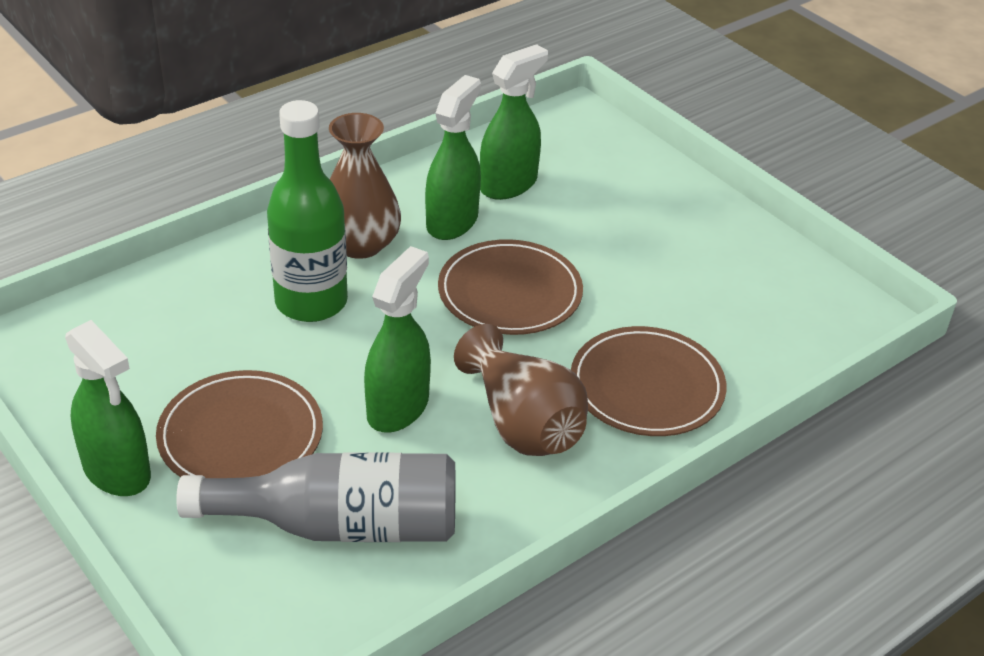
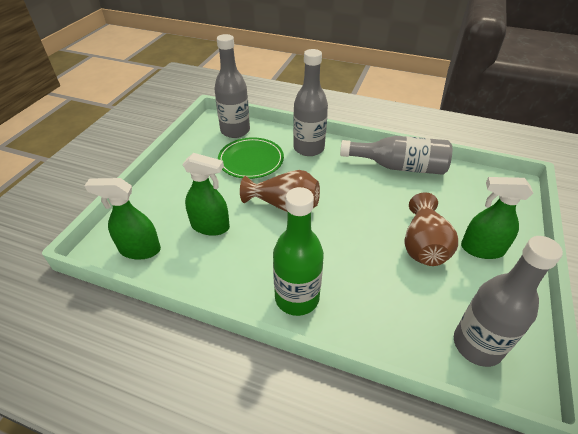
brown plate: [156,370,323,478] [438,239,583,335] [571,326,726,436] = 3 -> none = 0
green plate: none = 0 -> [218,137,284,179] = 1
green spray bottle: [65,320,151,496] [364,246,431,432] [425,75,481,240] [480,44,548,200] = 4 -> [84,178,161,260] [182,153,230,236] [461,177,533,259] = 3
grey bottle: [176,452,455,542] = 1 -> [214,34,250,138] [293,49,328,156] [340,136,452,175] [454,236,563,367] = 4

